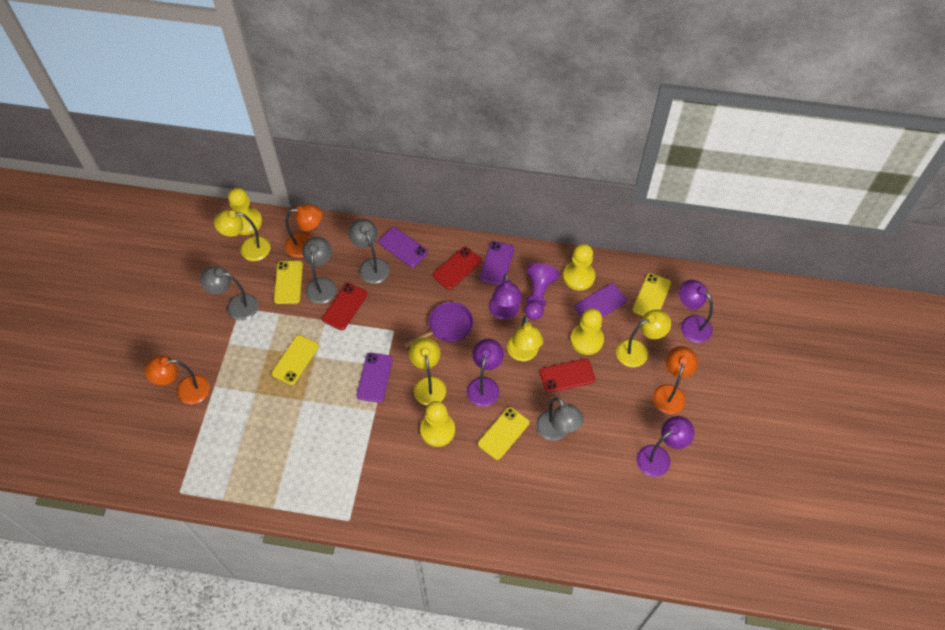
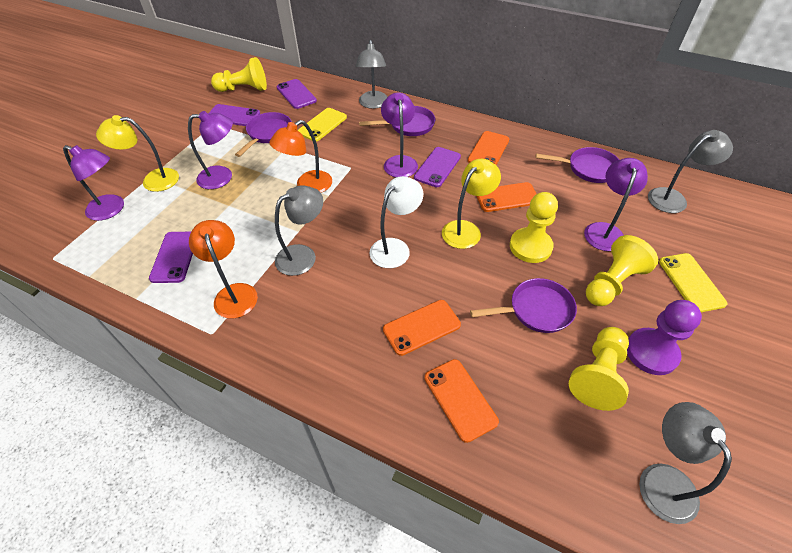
orange lamp: [145,355,210,404] [285,204,322,258] [653,346,698,414] = 3 -> [189,220,258,318] [269,120,332,193] = 2
orange phone: none = 0 -> [383,300,461,356] [425,359,499,443] [468,131,510,165] [477,182,537,212] = 4
purple pan: [404,302,473,348] = 1 -> [235,112,292,157] [359,106,435,136] [470,278,577,333] [536,147,619,183] = 4
red phone: [322,283,367,330] [433,247,482,290] [540,359,595,393] = 3 -> none = 0
white lamp: none = 0 -> [370,176,423,268] = 1
yellow lamp: [214,210,270,261] [409,338,446,406] [507,316,544,361] [616,310,671,367] = 4 -> [96,115,179,192] [442,159,501,249] = 2
yellow phone: [272,335,319,385] [274,261,303,304] [478,407,529,460] [632,273,671,316] = 4 -> [298,108,347,142] [659,253,727,312] = 2

